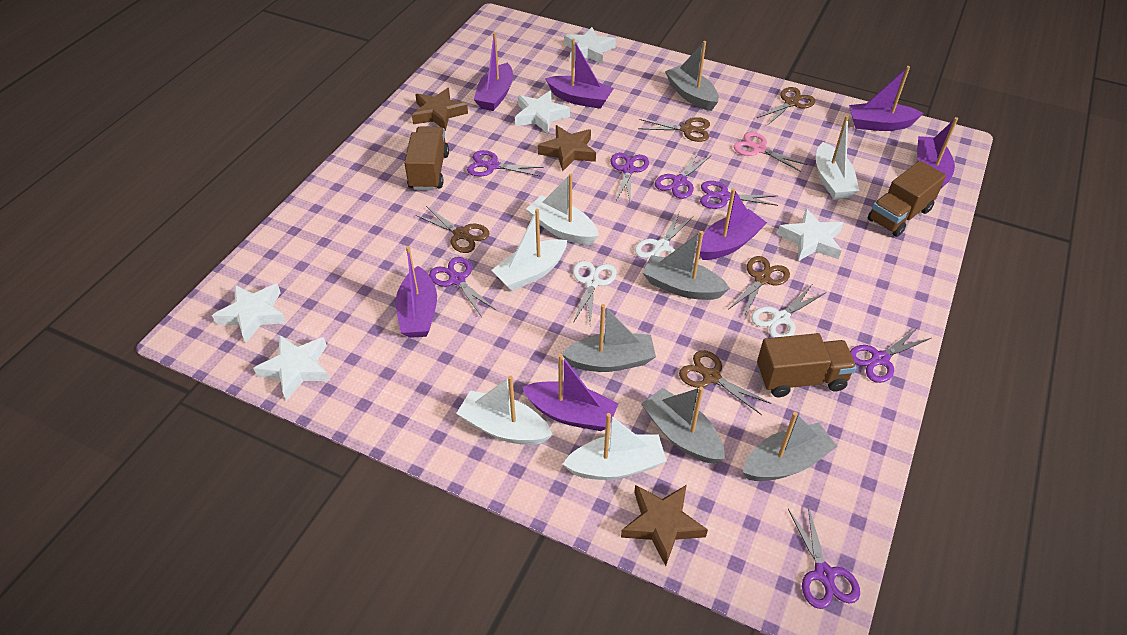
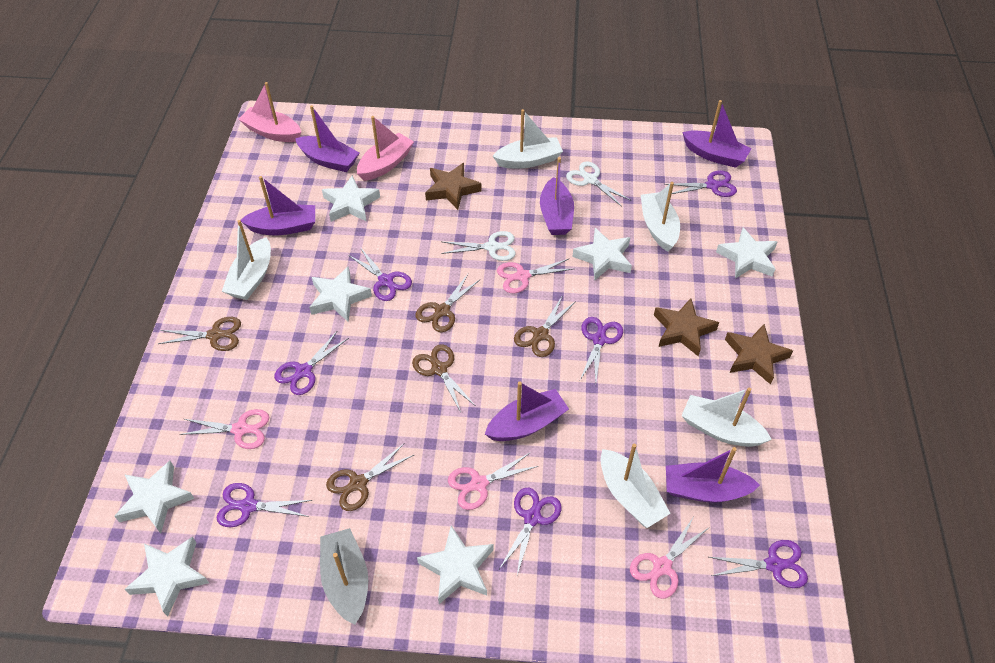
brown truck: [404,126,449,190] [757,333,856,397] [868,161,946,237] = 3 -> none = 0
grey boat: [561,304,656,372] [641,386,725,464] [643,231,730,300] [665,41,719,111] [743,412,838,481] = 5 -> [320,528,368,625] = 1
pink boat: none = 0 -> [239,82,301,142] [357,116,414,181] = 2
pink scissors: [734,132,808,172] = 1 -> [179,409,269,449] [448,452,538,510] [497,258,573,293] [630,518,708,599] = 4
purple boat: [396,246,437,338] [474,33,513,111] [522,354,619,431] [545,39,614,109] [700,188,767,260] [849,66,923,131] [917,117,958,188] = 7 -> [241,176,315,235] [295,105,359,172] [485,382,569,441] [540,157,574,235] [666,447,760,502] [682,100,751,168] = 6
white scissors: [573,261,617,324] [635,211,694,258] [751,285,825,338] = 3 -> [441,231,516,261] [566,161,630,207] = 2
white star: [212,284,287,343] [253,335,330,401] [515,91,570,134] [564,27,616,64] [777,208,843,261] = 5 -> [115,461,194,534] [125,536,209,617] [309,266,372,322] [322,175,380,222] [417,526,494,604] [572,228,632,280] [716,227,778,279] = 7

